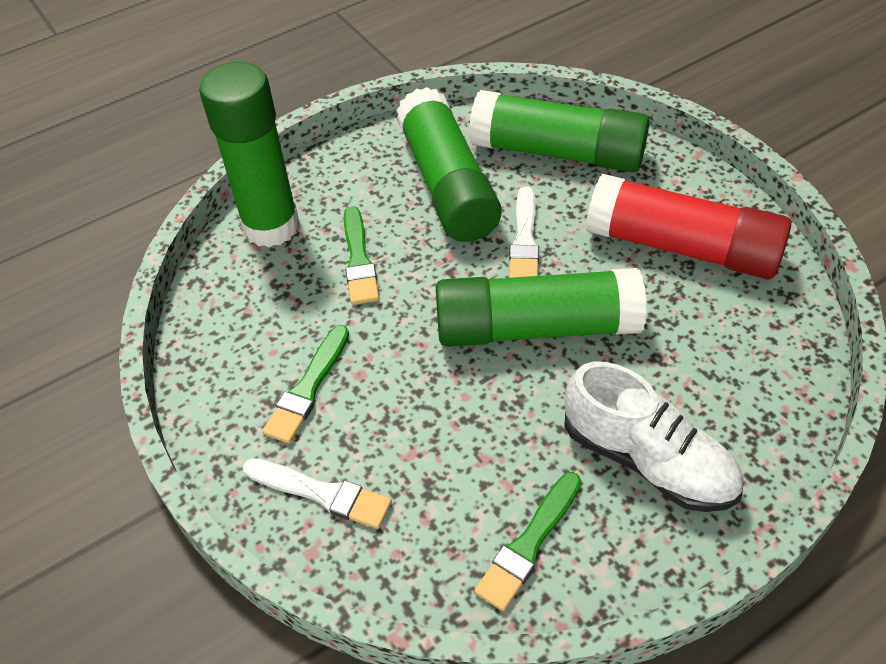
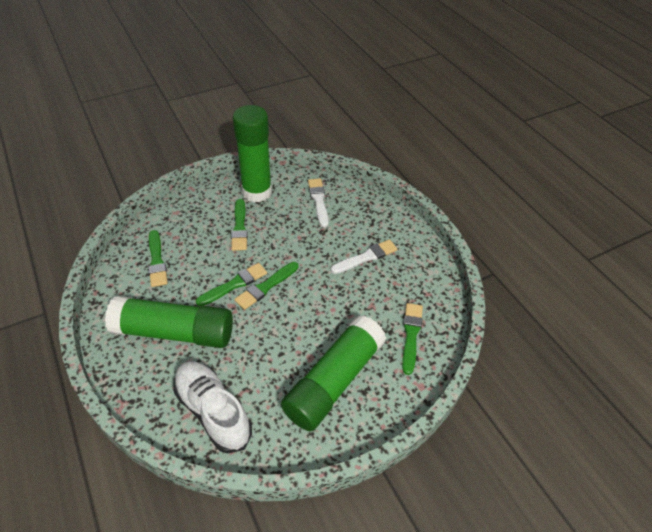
green brush: [262,325,349,443] [344,206,379,305] [474,472,581,611] = 3 -> [148,230,168,287] [196,263,267,306] [231,199,248,251] [234,262,298,310] [402,303,423,375] = 5
green glue stick: [199,62,300,247] [396,87,502,242] [436,268,647,347] [469,90,650,172] = 4 -> [105,296,233,348] [232,105,272,203] [281,315,386,431] = 3
red glue stick: [586,174,791,279] = 1 -> none = 0

